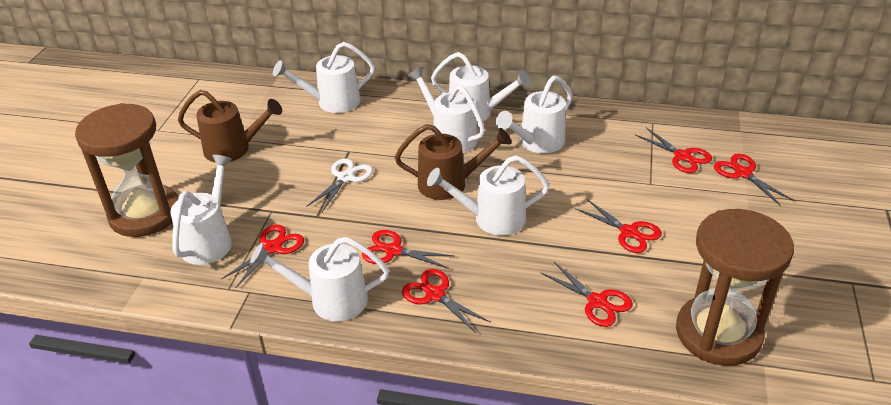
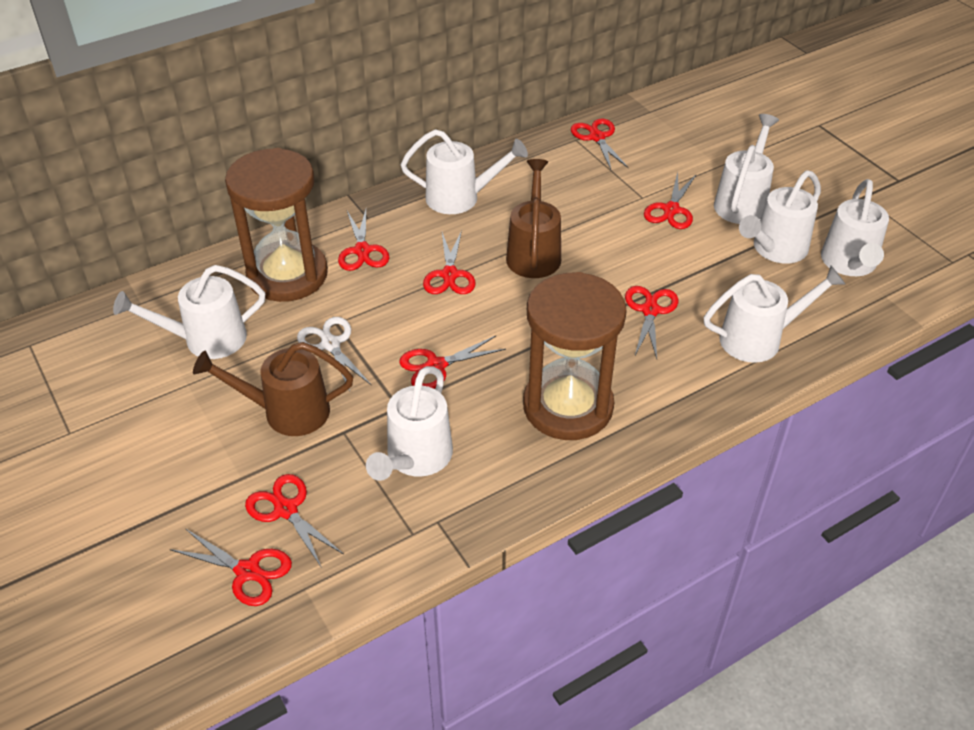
red scissors: [221,224,304,288] [362,230,455,269] [402,269,491,333] [541,262,633,327] [575,199,662,253] [635,127,712,173] [714,154,794,206] = 7 -> [170,529,292,606] [245,474,343,568] [338,210,389,271] [399,336,506,389] [423,230,476,294] [571,118,629,169] [625,286,678,359] [644,172,696,229] = 8

